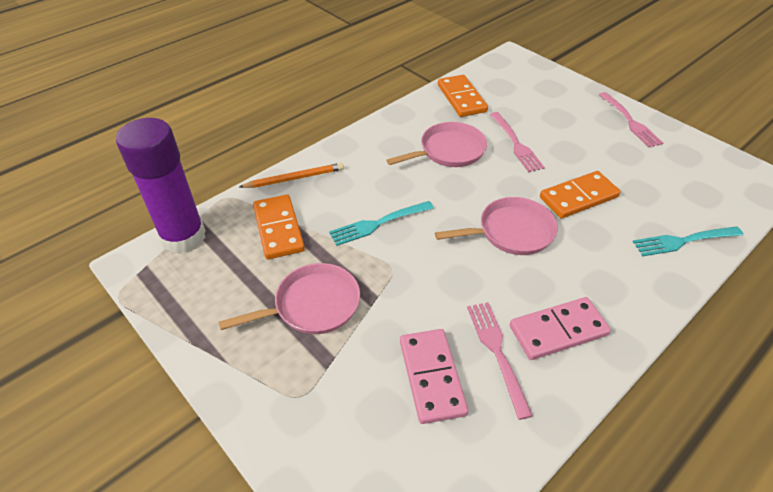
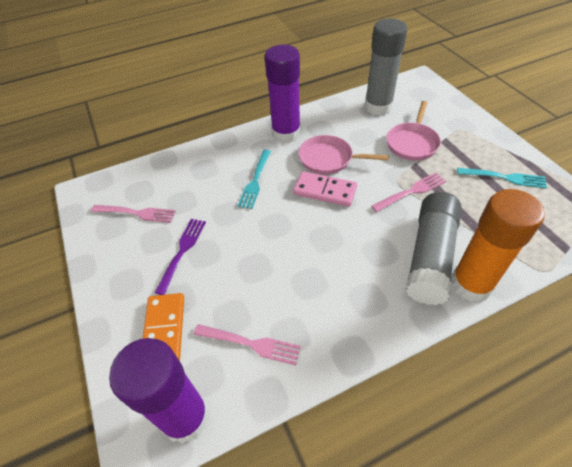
grey glue stick: none = 0 -> [365,19,407,115] [405,192,462,305] = 2
orange domino: [253,194,305,259] [438,75,488,117] [540,171,621,219] = 3 -> [143,293,184,361] = 1
orange glue stick: none = 0 -> [451,189,545,302] = 1
orange pencil: [239,163,344,188] = 1 -> none = 0
pink domino: [400,329,468,424] [509,297,611,360] = 2 -> [293,171,357,207] = 1
pink pan: [219,263,360,334] [386,122,487,167] [435,197,558,255] = 3 -> [299,135,389,174] [386,101,441,161] = 2
purple fork: none = 0 -> [155,219,206,295] = 1
purple glue stick: [116,118,206,254] = 1 -> [109,338,209,444] [264,45,301,143] = 2

